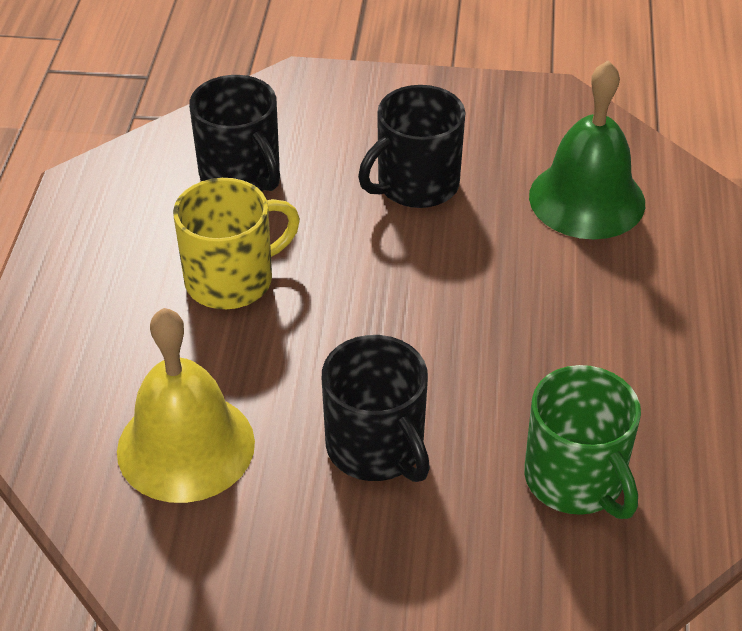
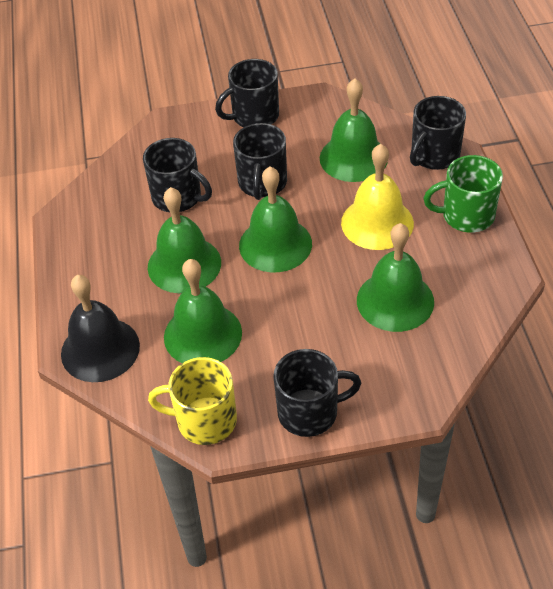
black bell: none = 0 -> [61,275,140,382] = 1
black mug: [189,75,280,191] [322,335,430,482] [358,85,466,208] = 3 -> [143,138,212,212] [215,59,279,127] [233,123,287,200] [273,349,361,437] [410,96,466,170] = 5
green bell: [529,60,645,239] = 1 -> [148,187,221,293] [164,259,242,363] [239,166,312,272] [320,79,388,182] [357,223,434,332] = 5

